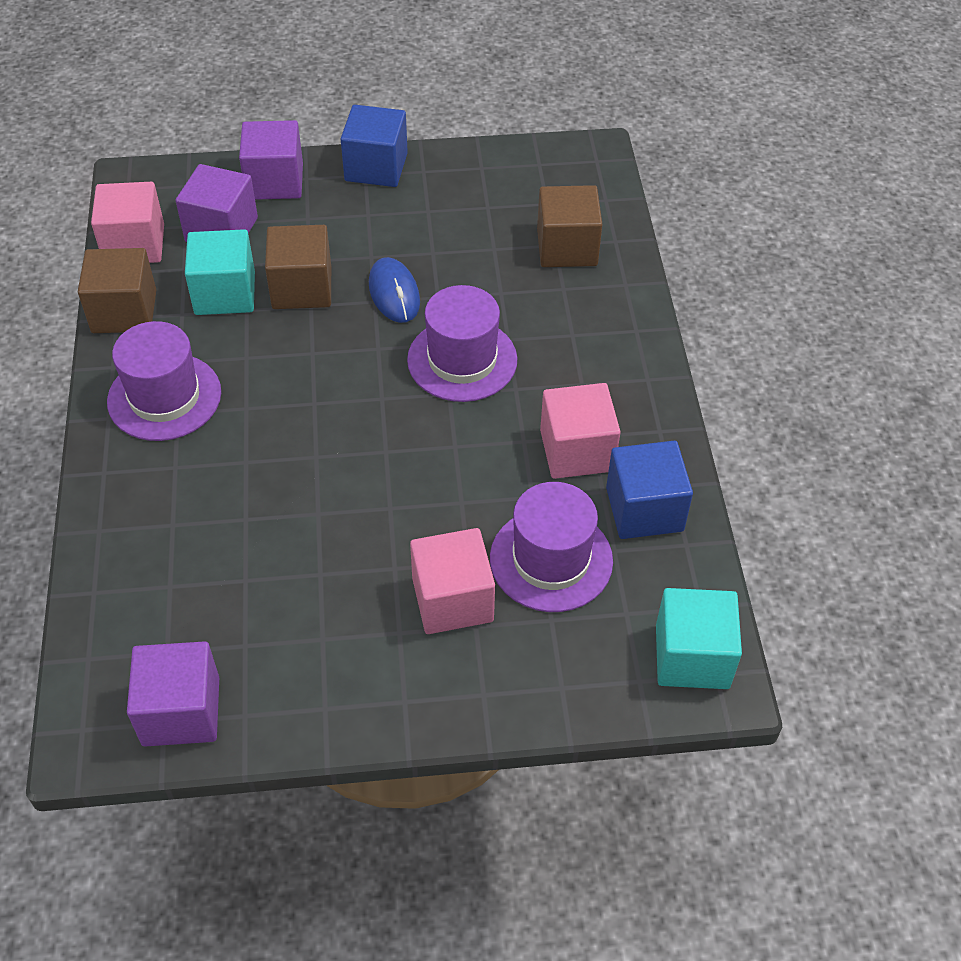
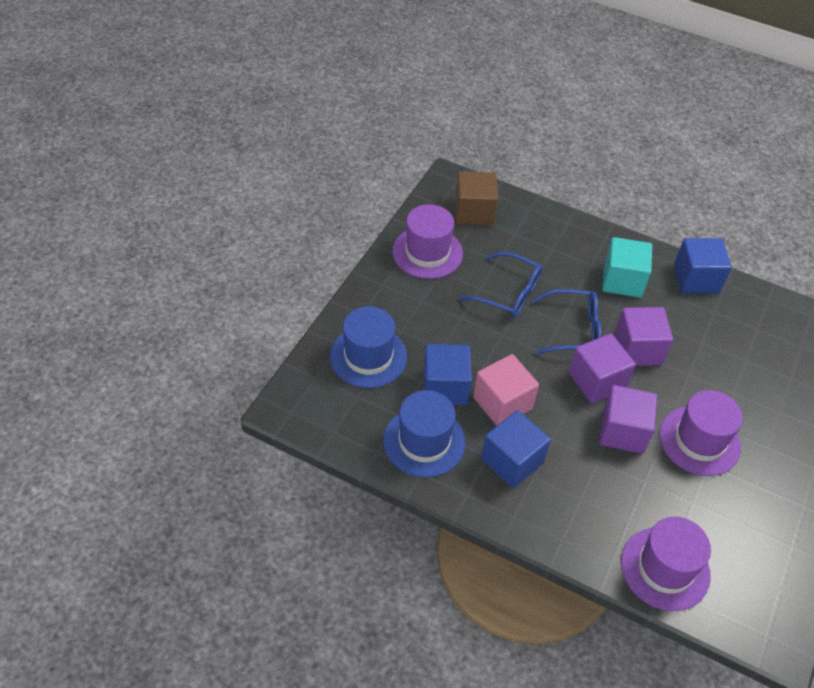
blue cube: [341,105,408,187] [606,441,693,539] = 2 -> [423,344,472,405] [481,410,551,488] [674,238,732,294] = 3
blue glasses: none = 0 -> [459,252,542,318] [531,289,602,354] = 2
blue hat: none = 0 -> [330,306,407,388] [383,390,466,477] = 2
blue mouse: [369,257,420,323] = 1 -> none = 0
brown cube: [78,248,156,333] [265,225,331,309] [537,185,602,267] = 3 -> [455,171,498,226] = 1
pink cube: [91,182,164,263] [410,528,495,634] [540,383,621,479] = 3 -> [473,354,539,426] = 1
turquoise cube: [185,229,255,315] [656,588,742,689] = 2 -> [602,237,652,298] = 1

